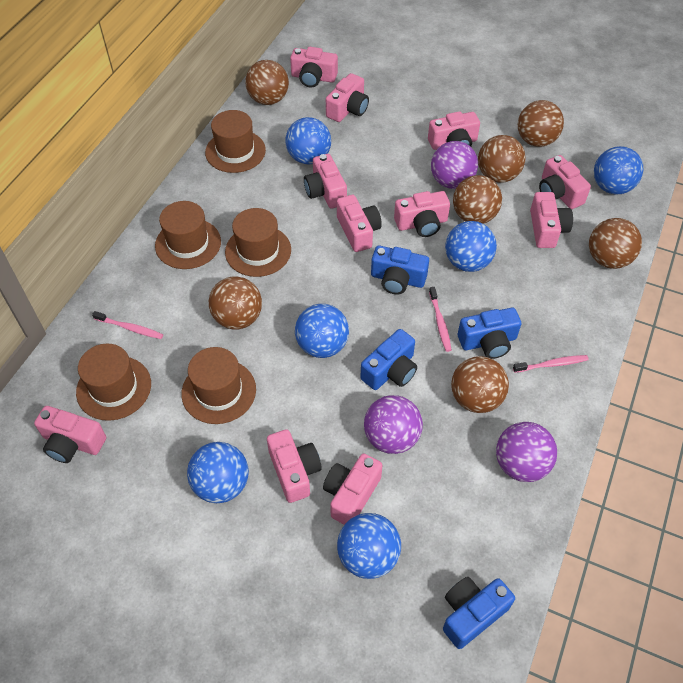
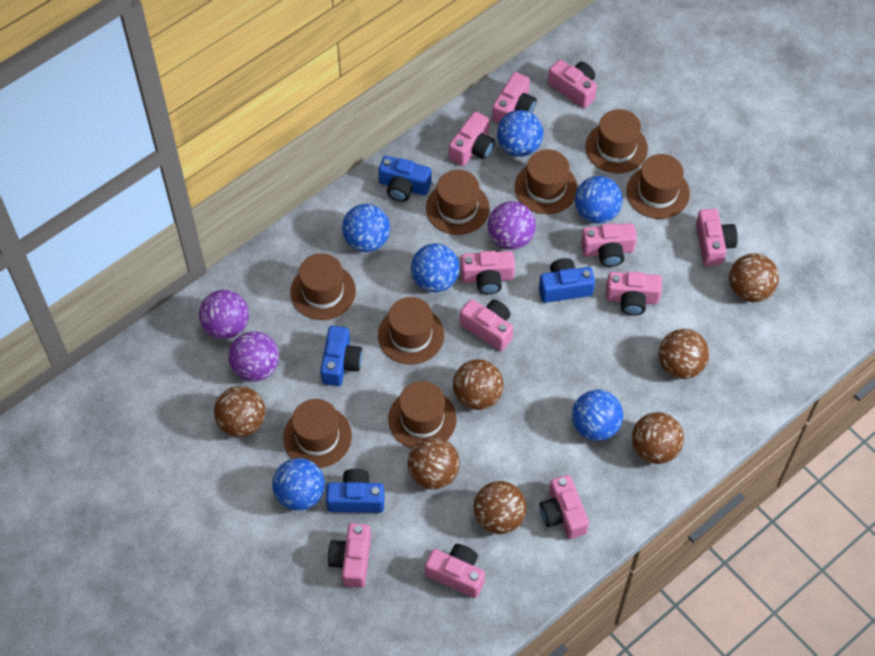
brown hat: [76,344,151,421] [155,201,221,269] [182,347,256,424] [205,110,266,173] [225,208,291,277] = 5 -> [283,399,352,468] [290,253,356,320] [378,297,444,365] [388,381,457,449] [426,170,490,235] [515,149,578,214] [585,109,648,173] [626,154,690,219] = 8
pink toothbrush: [92,311,163,339] [429,287,451,352] [513,355,589,373] = 3 -> none = 0

